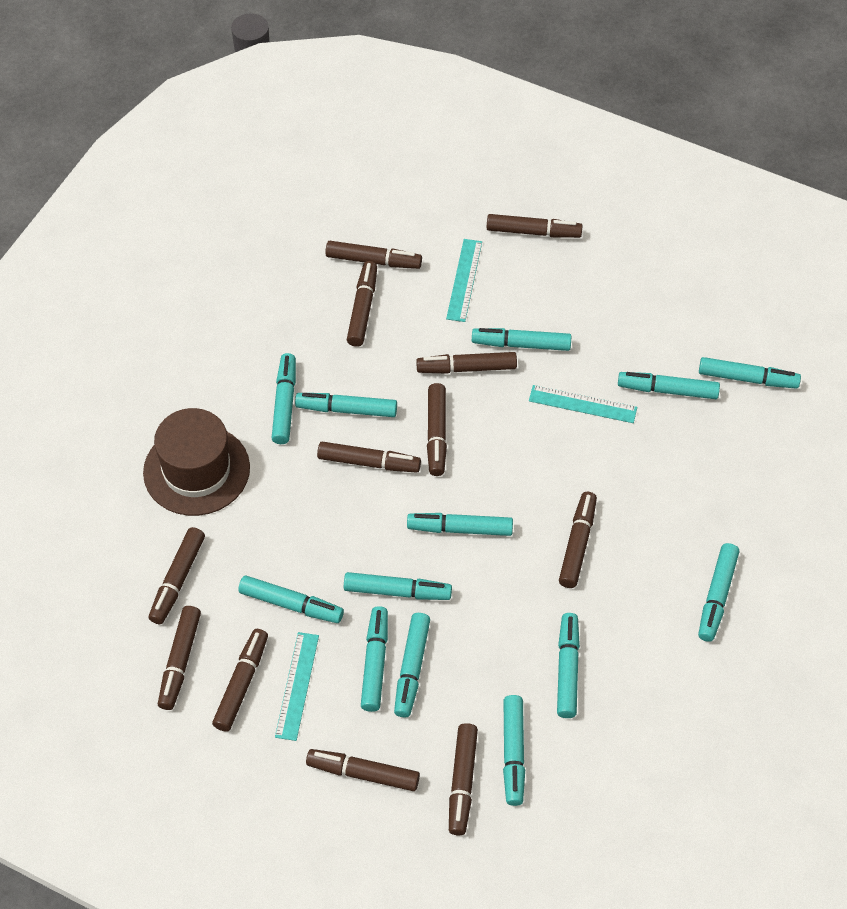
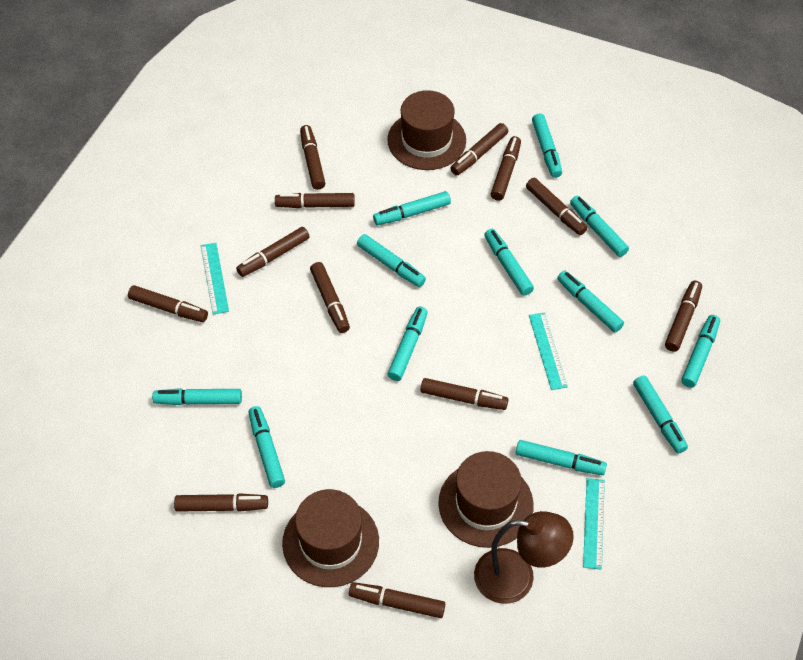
brown hat: [143,408,250,516] = 1 -> [282,489,379,587] [387,90,466,170] [438,451,534,548] = 3
brown lamp: none = 0 -> [474,511,574,604] = 1
turquoise marker: [238,576,344,623] [272,353,296,444] [295,393,397,417] [344,572,452,600] [361,606,388,712] [394,613,430,717] [407,513,513,536] [472,328,571,351] [503,695,525,806] [557,613,580,718] [618,372,720,399] [698,543,739,642] [699,357,801,389] = 13 -> [152,388,242,405] [248,406,285,488] [357,234,426,287] [373,191,451,225] [388,306,428,381] [484,229,534,296] [516,440,607,475] [532,114,562,178] [557,271,624,332] [570,196,629,257] [633,375,688,453] [681,315,720,388] = 12

